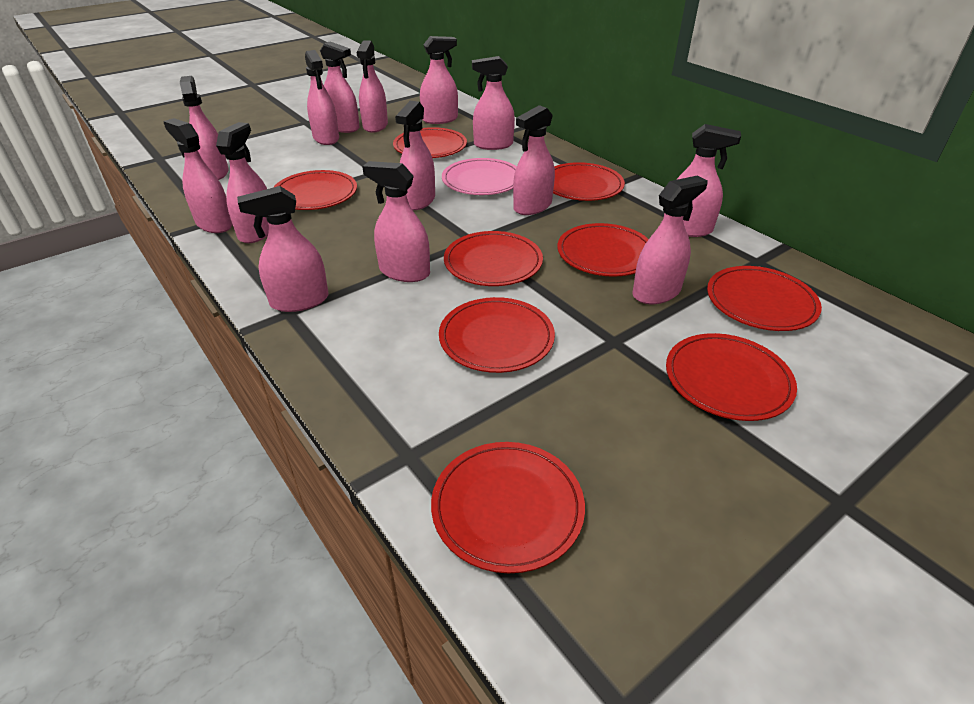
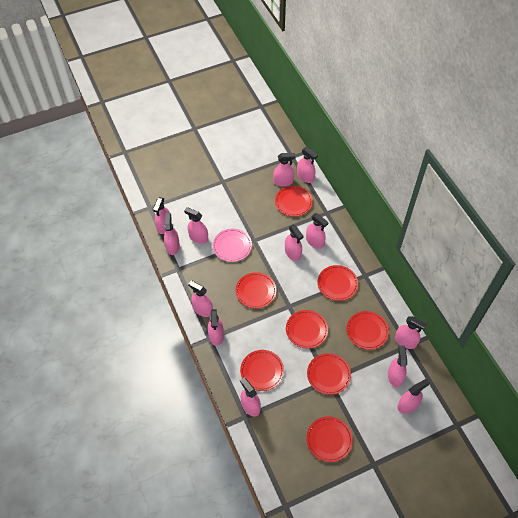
pink spray bottle: [163,118,233,233] [180,76,229,180] [216,122,269,243] [237,186,328,312] [305,50,339,145] [320,42,360,133] [356,40,388,133] [362,161,430,282] [395,101,435,210] [420,36,458,124] [472,56,515,150] [513,105,555,215] [633,175,708,304] [664,124,741,237] = 14 -> [153,197,170,234] [164,213,180,255] [184,207,208,244] [188,281,213,317] [208,309,224,346] [240,377,261,417] [273,153,296,187] [285,225,304,261] [297,147,318,183] [306,213,329,249] [388,346,407,387] [395,316,427,349] [397,379,429,414] = 13
red plate: [273,170,357,210] [393,127,467,158] [431,442,585,573] [439,297,555,373] [444,231,543,286] [553,162,625,201] [557,223,649,277] [666,333,797,421] [707,266,822,331] = 9 -> [236,272,277,309] [240,350,284,391] [275,186,313,217] [286,310,328,349] [306,416,353,462] [307,353,351,395] [318,265,358,301] [346,311,389,350] = 8

